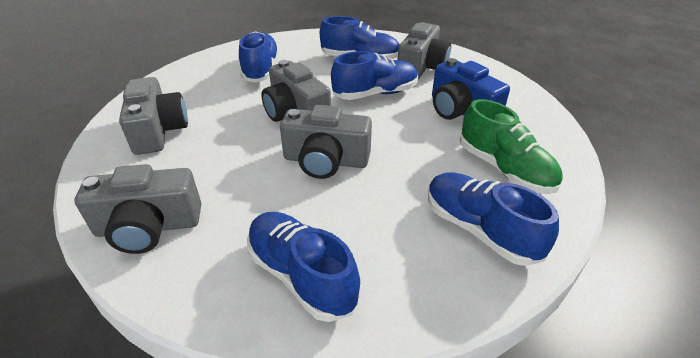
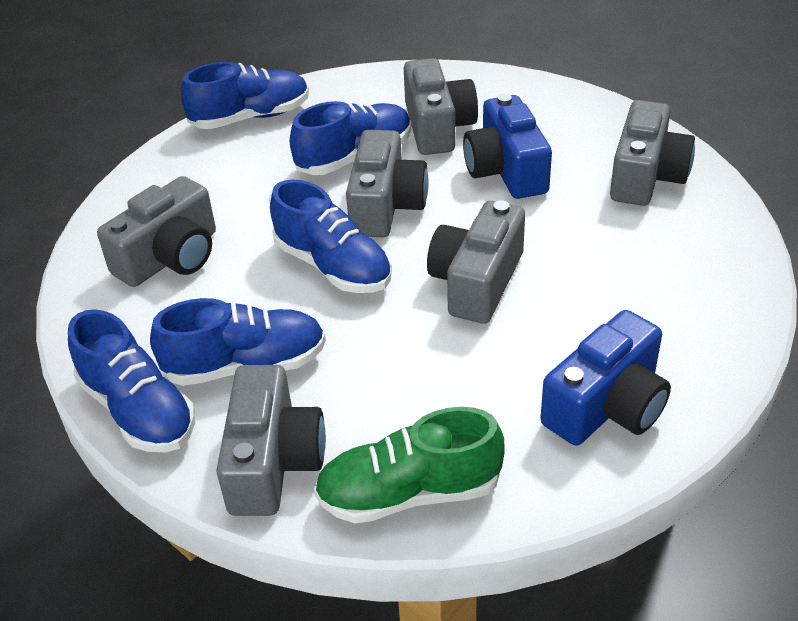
blue camera: [432,58,510,120] = 1 -> [463,94,552,199] [540,310,671,445] = 2
grey camera: [74,164,202,254] [119,77,188,155] [261,60,331,122] [280,105,372,179] [398,22,451,79] = 5 -> [97,176,216,287] [216,365,326,516] [346,130,428,237] [404,58,478,155] [427,200,525,324] [610,100,695,206] = 6

